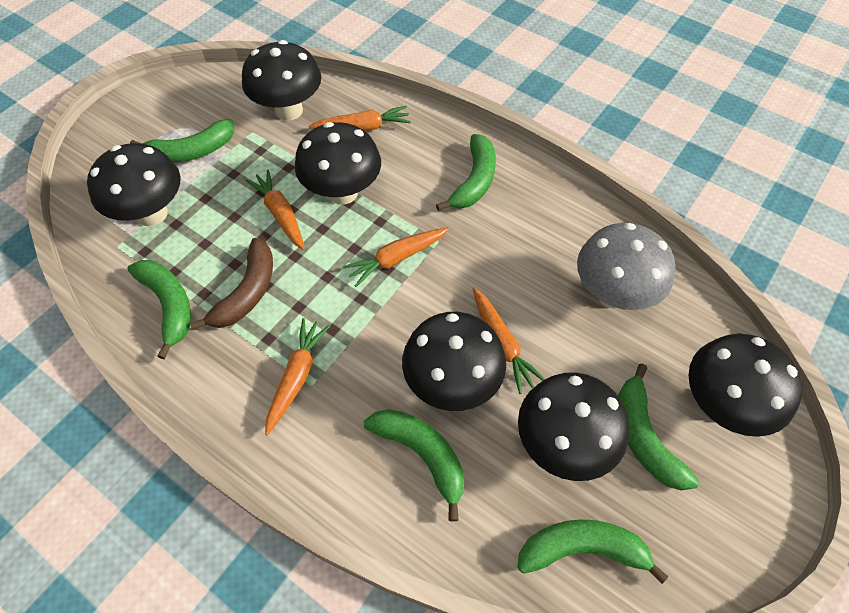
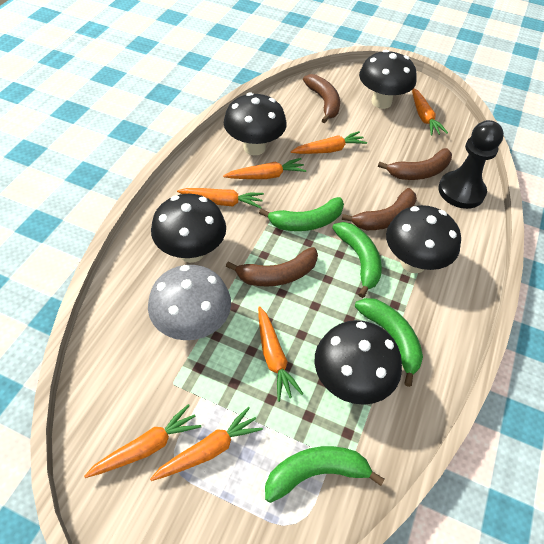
black mushroom: [87,143,180,226] [242,40,321,121] [295,122,381,205] [402,312,506,411] [518,372,629,481] [688,334,803,437] = 6 -> [151,194,226,263] [224,92,287,155] [315,320,402,405] [359,50,417,109] [386,205,461,273] = 5
black pawn: none = 0 -> [438,120,504,209] = 1
brown banana: [190,238,273,330] = 1 -> [226,247,318,286] [303,74,340,123] [342,188,417,230] [378,148,452,180] = 4
green banana: [127,260,191,359] [130,119,234,163] [364,409,464,521] [436,134,496,211] [518,519,668,584] [618,364,699,490] = 6 -> [259,197,344,231] [265,446,385,503] [332,222,382,298] [355,298,423,387] = 4
orange carrot: [245,170,305,250] [265,318,330,435] [309,106,411,131] [342,227,449,287] [473,288,545,394] = 5 -> [84,404,201,478] [150,407,263,481] [177,188,264,208] [223,158,306,179] [258,306,303,402] [291,131,367,154] [412,88,448,136] = 7

